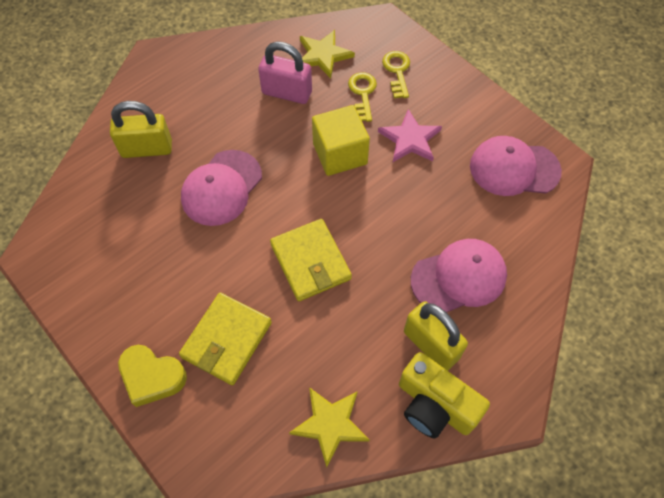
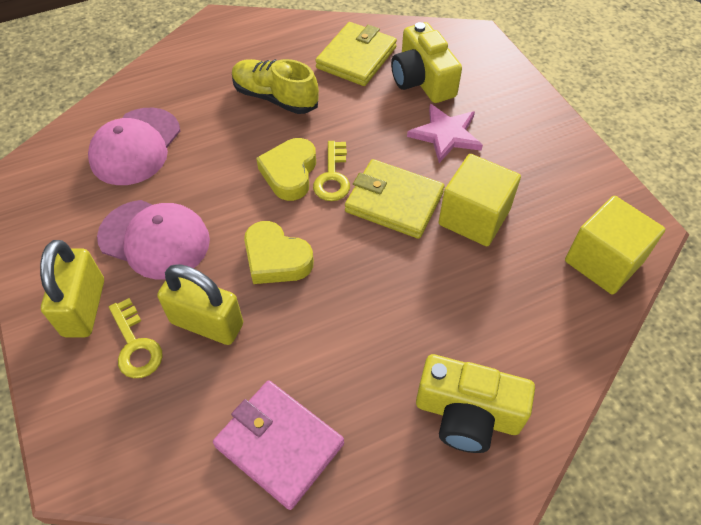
pink cap: [181,150,262,226] [411,239,507,313] [470,136,562,196] = 3 -> [88,108,180,185] [97,200,210,279] = 2
pink padlock: [258,41,312,104] = 1 -> none = 0
pink wallet: none = 0 -> [213,380,344,510] = 1
yellow camera: [399,352,490,439] = 1 -> [391,22,462,103] [416,354,535,453] = 2
yellow cube: [312,105,370,176] = 1 -> [438,154,521,246] [565,196,665,295] = 2
yellow heart: [118,345,187,407] = 1 -> [244,221,314,284] [256,138,316,201] = 2
yellow shoe: none = 0 -> [232,59,319,114] = 1
yellow star: [289,387,370,468] [300,30,355,78] = 2 -> none = 0

